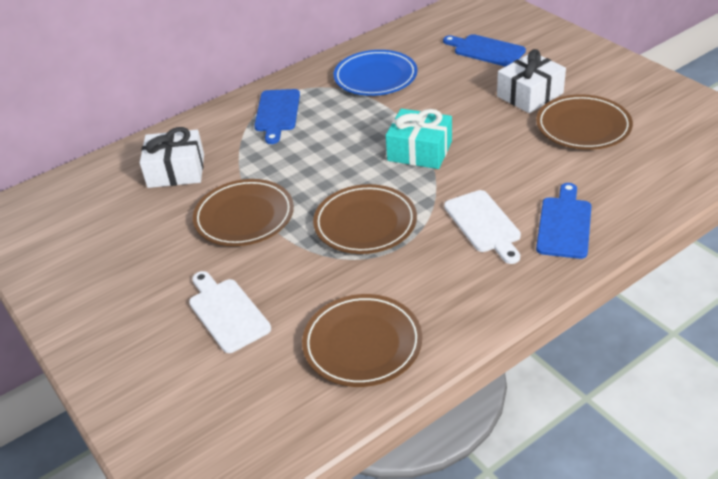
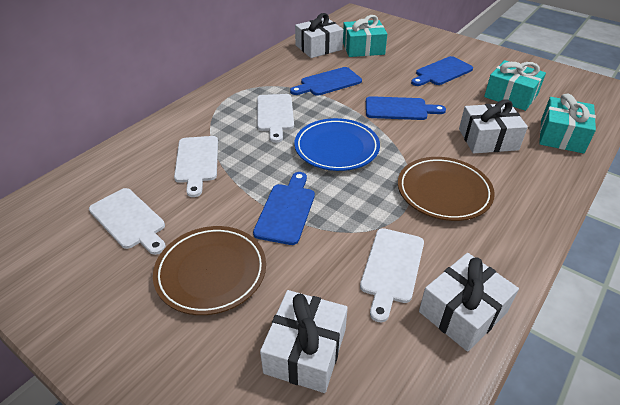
blue cutting board: [254,89,300,144] [443,34,526,67] [536,183,591,259] = 3 -> [253,172,315,245] [290,67,362,96] [366,96,446,120] [411,56,473,86] = 4
brown plate: [193,179,294,246] [302,294,422,387] [313,184,417,254] [536,94,633,150] = 4 -> [153,226,266,315] [398,157,495,221] = 2
turquoise gift: [386,109,452,169] = 1 -> [343,15,387,57] [484,60,546,111] [539,93,596,154] = 3
white cutting board: [189,271,271,353] [444,190,521,264] = 2 -> [89,188,166,255] [174,136,218,197] [257,94,294,143] [360,228,424,323] = 4
white gift: [140,127,204,188] [497,49,566,113] = 2 -> [260,290,348,393] [295,13,343,58] [419,253,519,352] [459,99,528,154] = 4

